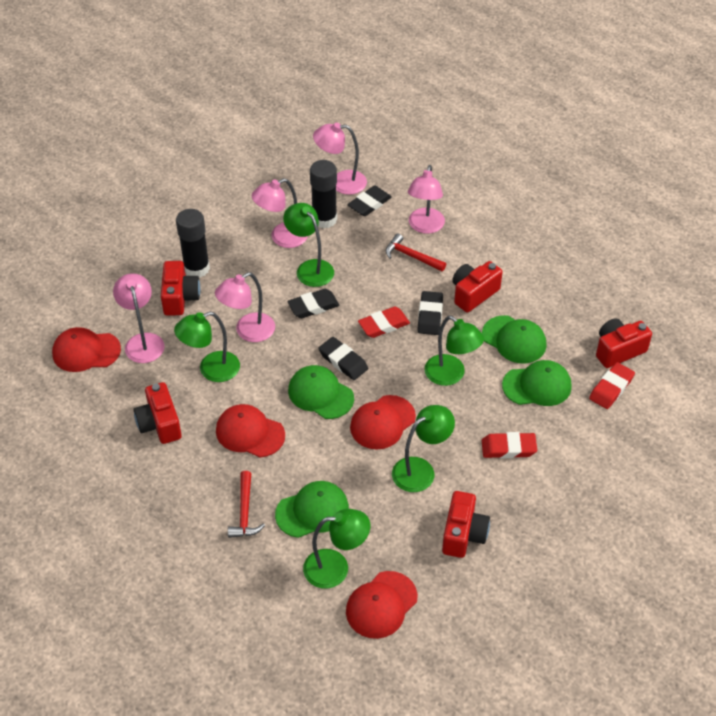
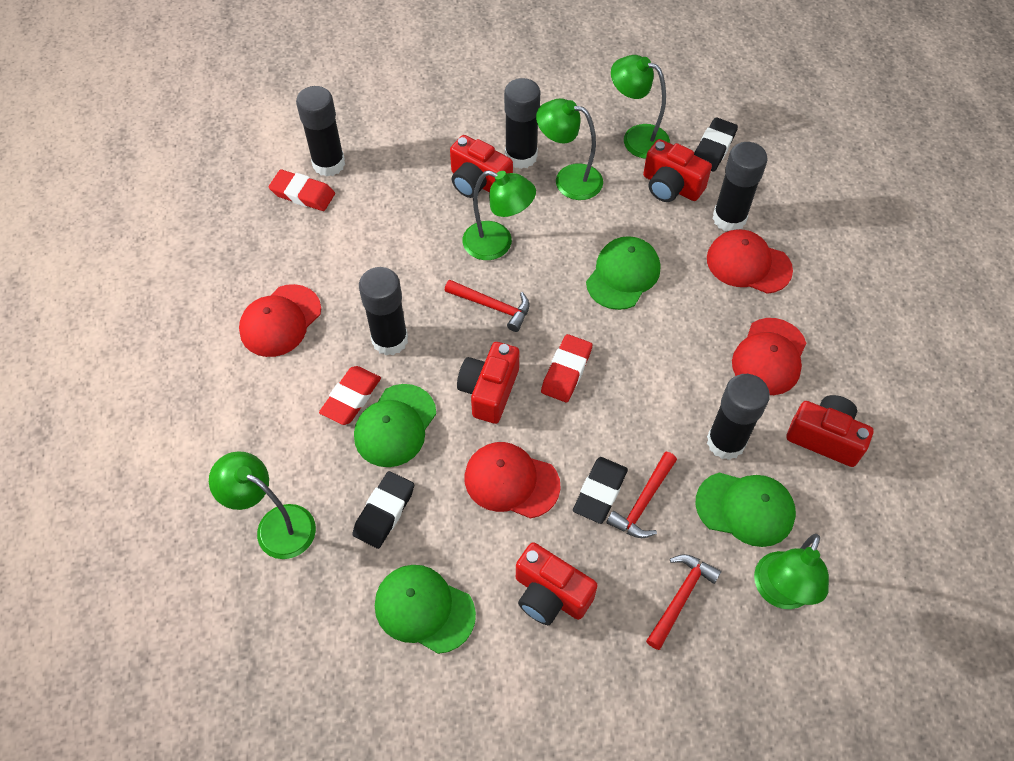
black eraser: [287,289,339,318] [318,337,368,380] [348,186,392,216] [417,291,443,335] = 4 -> [352,471,414,549] [573,457,628,524] [694,117,738,171] = 3
black glue stick: [176,209,210,278] [310,160,337,229] = 2 -> [296,86,345,177] [359,267,408,355] [504,78,540,169] [707,374,770,460] [712,142,768,231] = 5
pink lamp: [113,273,165,363] [215,272,275,342] [252,178,308,248] [313,123,367,195] [408,165,445,234] = 5 -> none = 0
red hammer: [228,471,265,538] [386,233,446,271] = 2 -> [444,280,529,332] [606,452,677,538] [646,554,722,650] = 3

